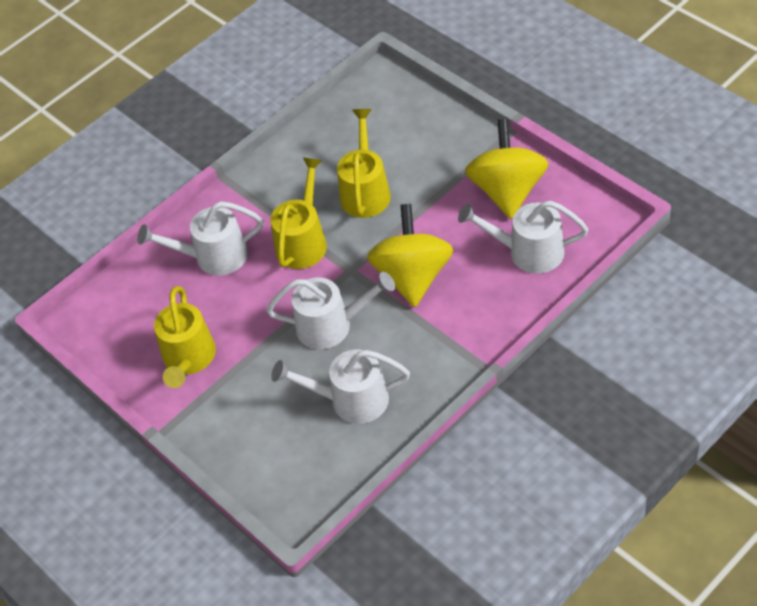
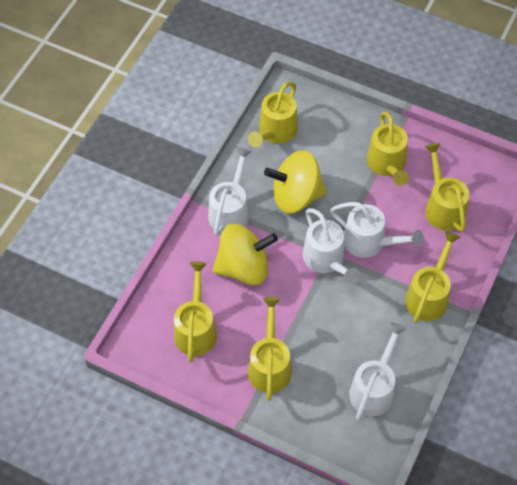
yellow watering can: [154,286,216,388] [270,158,327,269] [337,109,391,218] = 3 -> [174,262,217,362] [248,82,298,147] [248,297,292,401] [367,112,409,186] [405,231,461,323] [425,143,469,232] = 6

